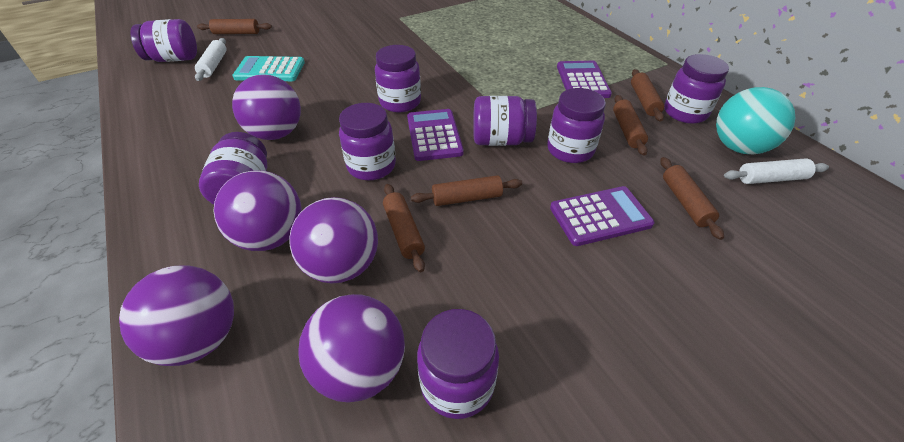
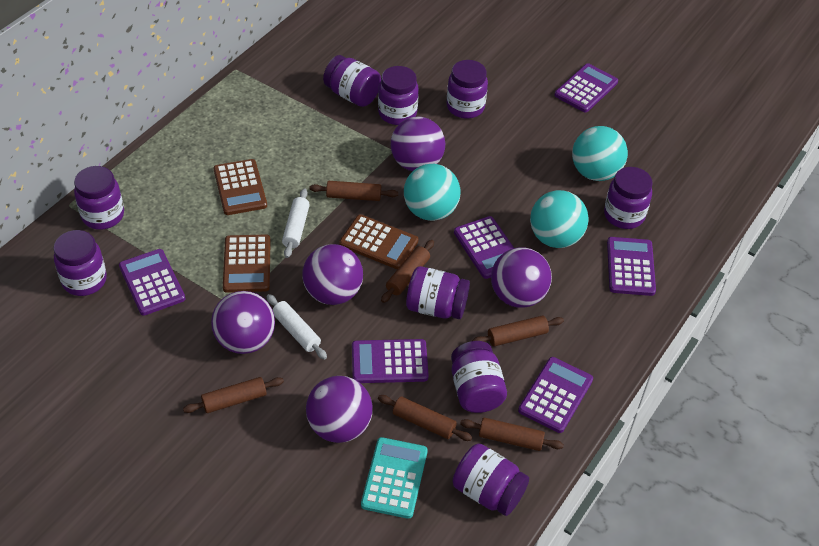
brown calculator: none = 0 -> [214,159,267,215] [223,235,271,293] [339,214,418,269] = 3
purple calculator: [407,109,464,161] [550,186,655,246] [557,61,612,98] = 3 -> [119,249,185,315] [352,339,429,383] [454,216,514,279] [518,357,593,433] [554,63,618,113] [607,237,656,296] = 6
purple jar: [131,19,197,62] [199,132,267,204] [339,103,396,180] [375,45,421,112] [417,309,499,419] [473,96,537,146] [547,88,606,163] [664,54,729,124] = 8 -> [53,230,107,296] [74,166,124,230] [323,55,381,107] [378,66,419,125] [406,266,470,319] [447,60,488,119] [451,341,507,413] [453,443,529,516] [604,167,653,229] = 9
turquoise ball: [716,87,795,154] = 1 -> [404,164,460,221] [530,190,589,248] [572,126,628,181] = 3

